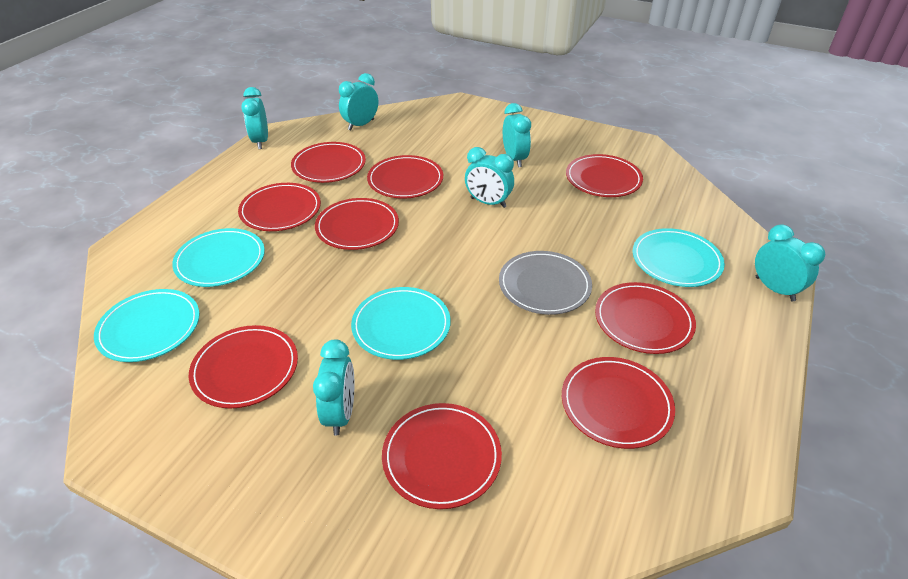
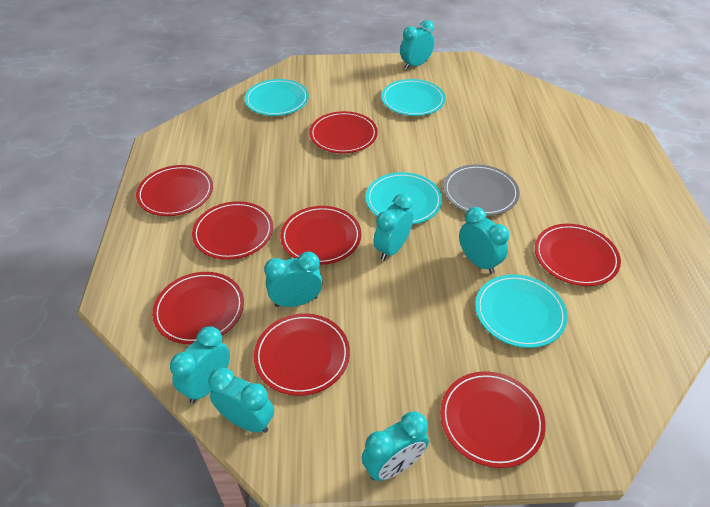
red plate: [189,325,298,408] [238,183,321,231] [291,142,366,183] [315,198,399,250] [367,155,443,199] [382,403,502,509] [562,357,675,449] [566,154,643,197] [595,282,696,354] = 9 -> [136,165,213,216] [152,272,244,344] [192,201,273,260] [254,313,350,396] [280,206,361,265] [309,111,378,153] [440,371,546,468] [535,224,621,286] = 8
turquoise clock: [241,87,268,149] [313,340,354,436] [339,73,378,131] [465,147,514,208] [503,103,531,167] [755,224,825,301] = 6 -> [170,326,230,403] [208,367,274,433] [264,252,323,307] [362,411,429,481] [374,194,413,261] [400,20,434,70] [459,207,509,274] = 7

